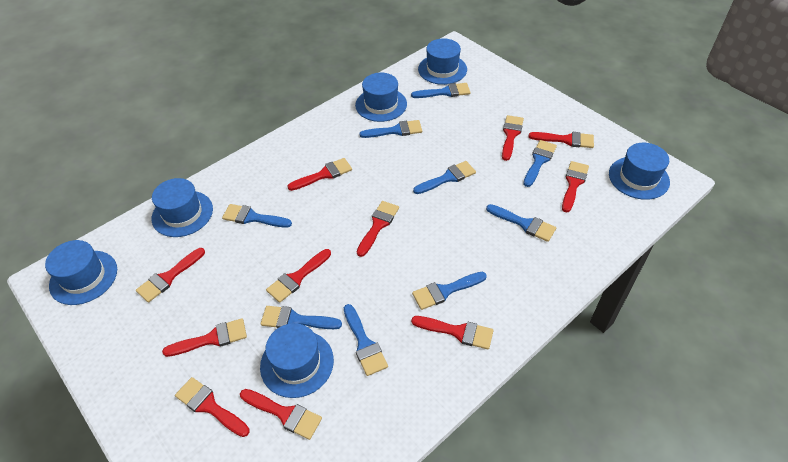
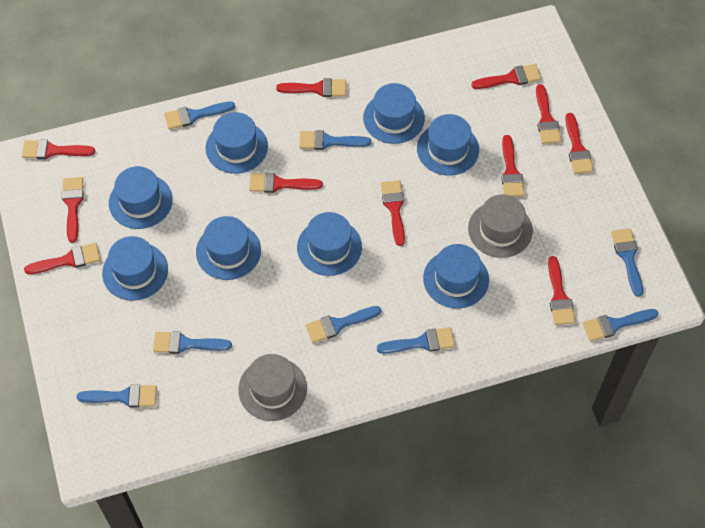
blue brush: [222,204,292,228] [260,306,342,329] [344,304,388,376] [359,120,422,138] [411,83,470,98] [412,272,487,310] [413,161,476,194] [486,204,556,242] [523,140,557,187] = 9 -> [77,384,157,407] [153,331,232,354] [164,101,235,130] [299,130,371,150] [306,306,381,343] [377,327,455,353] [582,309,659,341] [611,228,643,297] = 8
blue hat: [45,240,117,305] [152,178,213,237] [260,323,334,398] [355,73,407,122] [418,38,467,85] [609,143,670,200] = 6 -> [102,236,168,301] [109,166,173,229] [196,216,261,280] [206,112,268,174] [297,212,362,276] [363,83,425,144] [417,114,479,176] [423,244,489,308] = 8
grey hat: none = 0 -> [238,354,307,421] [468,194,533,258] = 2

